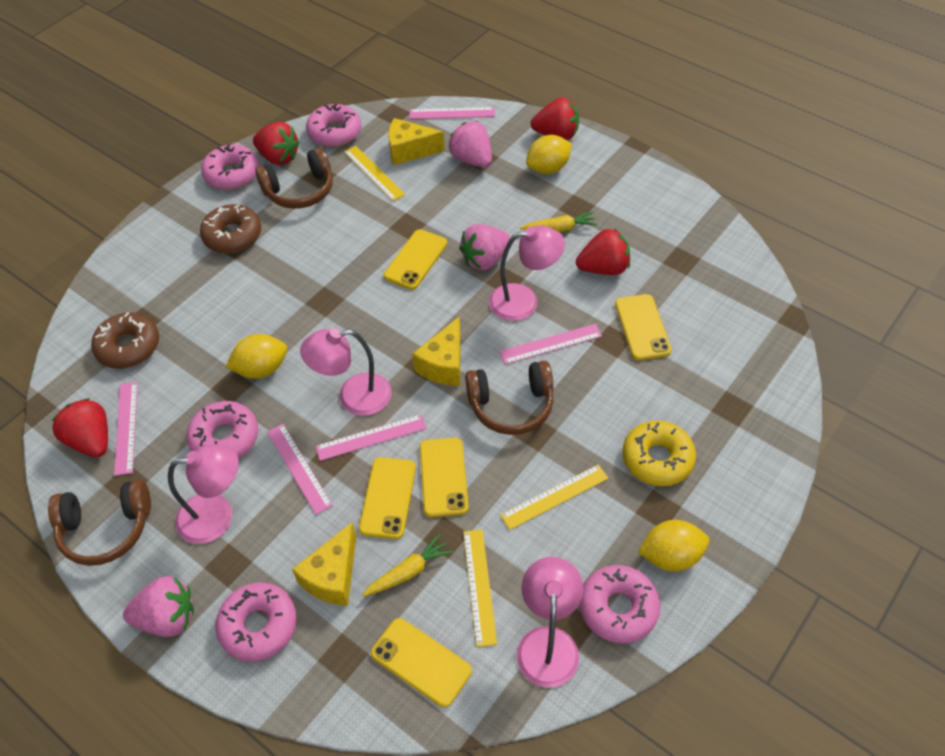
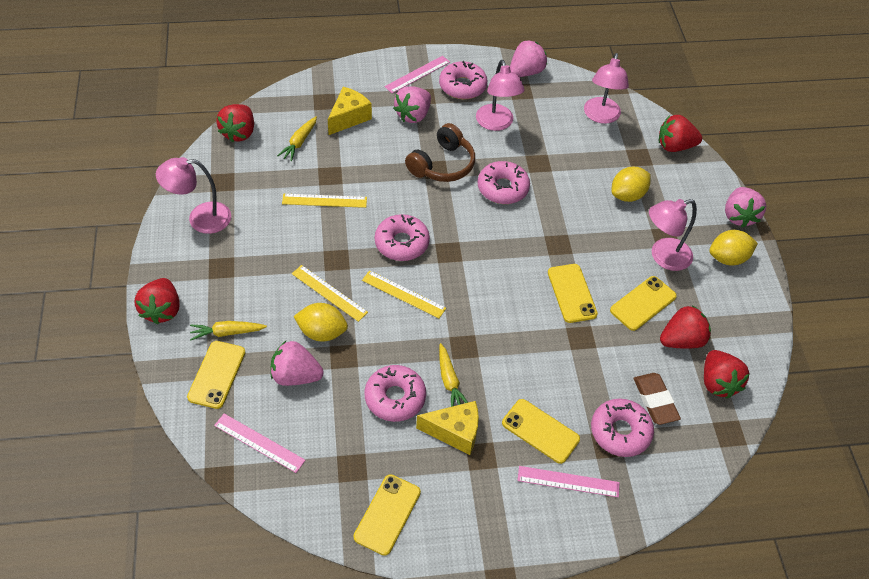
brown donut: [91,312,159,369] [200,204,261,253] = 2 -> none = 0
brown eraser: none = 0 -> [633,373,681,425] = 1
brown headphones: [48,479,151,566] [255,148,333,209] [465,361,554,435] = 3 -> [405,123,475,182] = 1
pink ruler: [114,382,138,476] [267,424,333,515] [315,414,427,461] [409,107,495,119] [499,324,602,365] = 5 -> [214,414,305,473] [384,56,450,93] [517,466,619,497] = 3
pink strawberry: [123,576,194,637] [448,121,492,168] [459,224,510,270] = 3 -> [270,341,324,386] [393,86,431,123] [510,40,547,77] [725,187,766,228] = 4
red strawberry: [52,398,108,457] [253,122,300,165] [531,98,579,140] [576,229,630,275] = 4 -> [135,278,180,325] [216,104,254,142] [659,115,702,152] [660,305,711,349] [704,350,749,398] = 5
yellow carrot: [362,534,453,597] [520,211,598,232] = 2 -> [190,321,267,341] [277,116,317,161] [439,343,468,407] = 3
yellow cheese: [292,522,357,606] [388,118,445,165] [412,316,461,386] = 3 -> [328,87,372,135] [416,401,479,455] = 2
yellow donut: [623,420,696,486] = 1 -> none = 0

